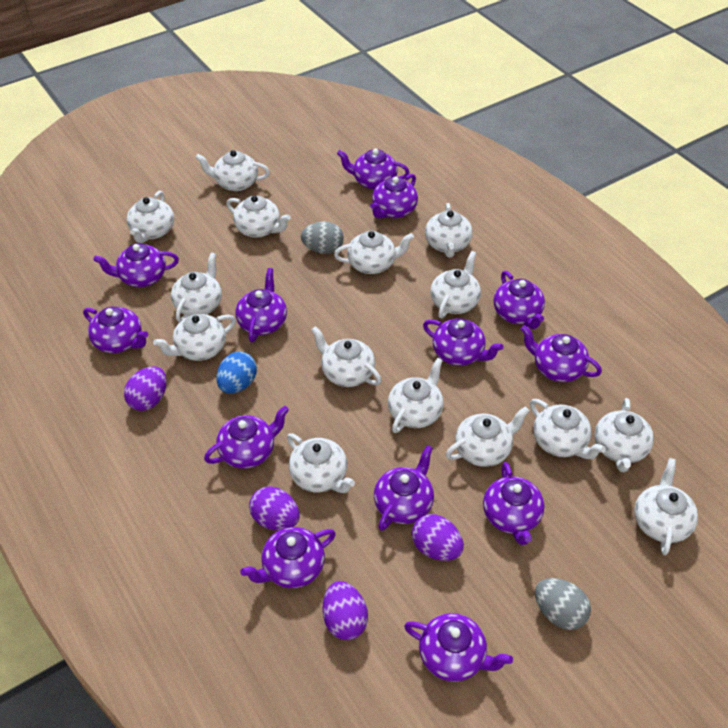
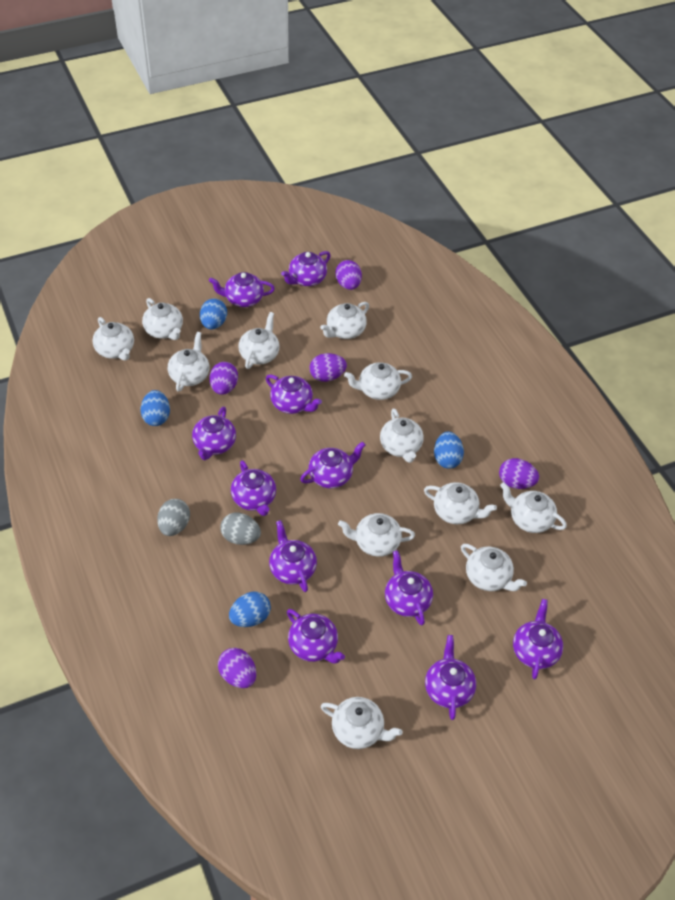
blue egg: [217,352,257,394] = 1 -> [141,390,170,426] [200,299,227,330] [229,591,271,627] [434,432,464,469] = 4
purple egg: [124,366,167,411] [249,486,300,531] [323,581,368,640] [412,514,464,561] = 4 -> [210,362,238,395] [218,648,256,688] [310,353,347,382] [336,260,362,290] [499,458,539,489] = 5
purple teapot: [83,307,148,353] [93,243,179,287] [204,406,289,468] [235,268,287,342] [240,527,336,588] [337,149,410,190] [370,174,418,219] [374,445,434,531] [404,613,513,682] [423,319,503,366] [483,462,544,545] [494,271,545,329] [521,325,602,382] = 13 -> [192,407,236,460] [209,272,275,307] [231,460,276,516] [266,374,322,414] [269,520,317,592] [281,251,331,286] [287,609,345,664] [300,442,366,488] [385,550,433,625] [425,635,476,720] [513,599,563,679] = 11
white teapot: [127,191,174,243] [153,314,236,361] [171,252,222,322] [195,150,270,191] [226,195,291,238] [287,434,355,493] [311,326,381,387] [334,231,414,274] [388,358,444,433] [425,203,473,257] [430,251,481,318] [446,406,529,467] [530,399,606,459] [595,398,654,472] [634,458,698,555] = 15 -> [92,317,134,361] [142,298,183,340] [168,332,209,392] [238,312,280,369] [320,302,369,339] [321,697,403,749] [338,513,415,557] [344,362,412,400] [380,409,424,463] [424,482,497,524] [461,544,527,591] [500,482,567,533] = 12

